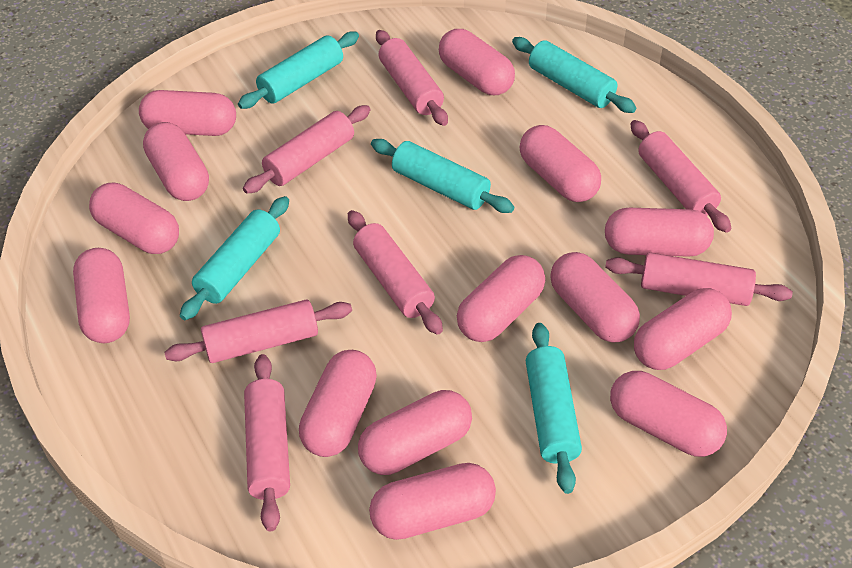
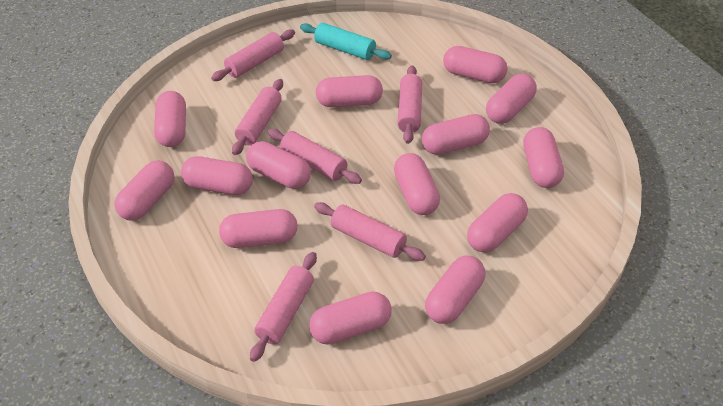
pink rolling pin: [164,300,352,363] [243,105,370,194] [244,354,290,531] [348,210,443,335] [376,30,448,126] [605,252,793,306] [630,120,731,233] = 7 -> [211,30,295,81] [232,79,283,155] [250,252,317,362] [268,129,362,184] [314,202,426,261] [397,65,422,144] = 6
turquoise rolling pin: [180,196,289,320] [238,32,359,109] [371,139,514,213] [512,37,636,113] [525,323,582,494] = 5 -> [300,23,392,60] = 1

